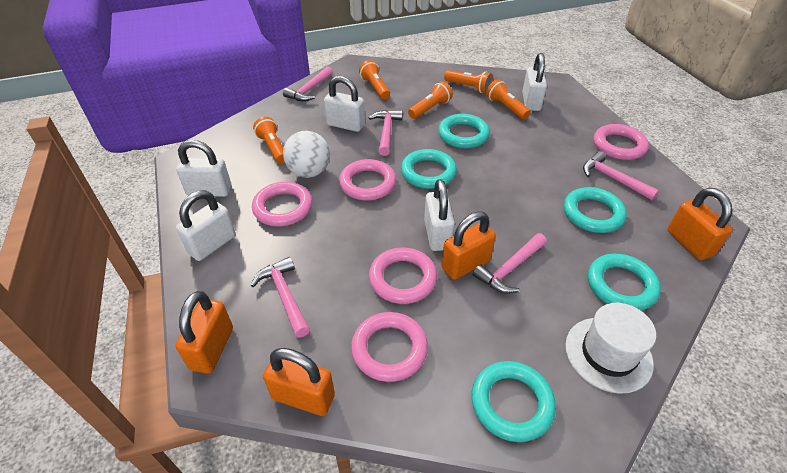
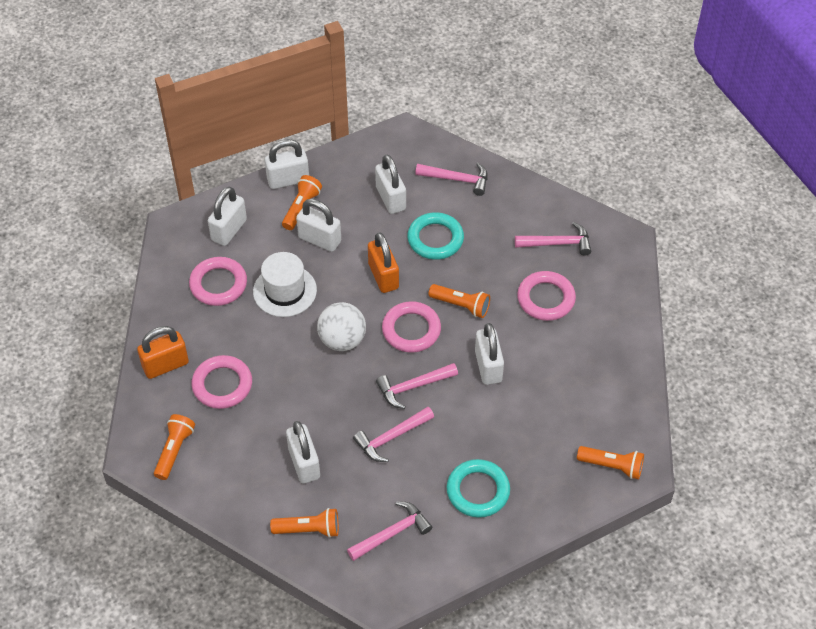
orange padlock: [175,291,233,374] [263,348,335,416] [442,211,496,280] [668,188,733,260] = 4 -> [137,326,189,379] [368,232,399,293] = 2
pink ring: [252,182,312,226] [339,159,396,201] [351,312,428,382] [369,247,437,304] [594,124,649,160] = 5 -> [189,257,247,306] [191,355,252,409] [382,301,441,353] [517,271,576,321] = 4
turquoise ring: [401,149,457,189] [438,114,490,148] [471,361,556,442] [564,187,627,233] [588,254,661,310] = 5 -> [407,212,464,260] [447,459,510,518] = 2
white padlock: [176,140,231,197] [176,190,235,261] [324,76,365,132] [424,179,455,251] [522,53,547,111] = 5 -> [208,187,247,246] [265,139,309,189] [286,421,320,484] [296,199,341,252] [375,155,406,214] [475,323,504,385] = 6

